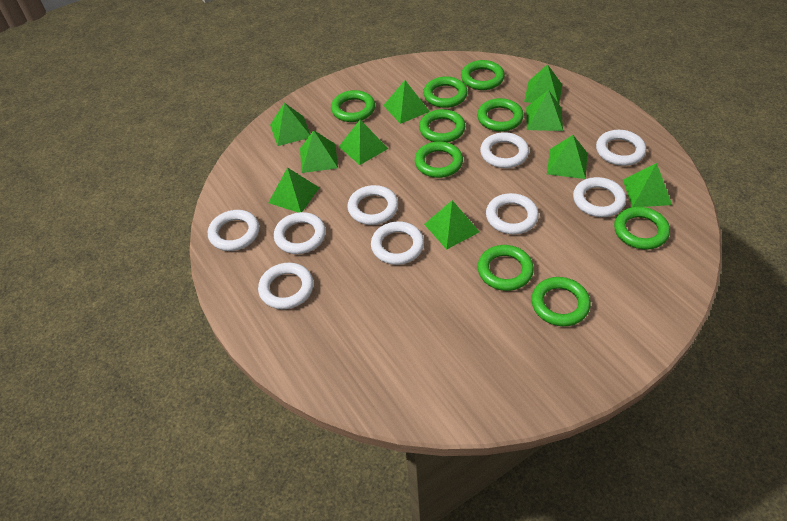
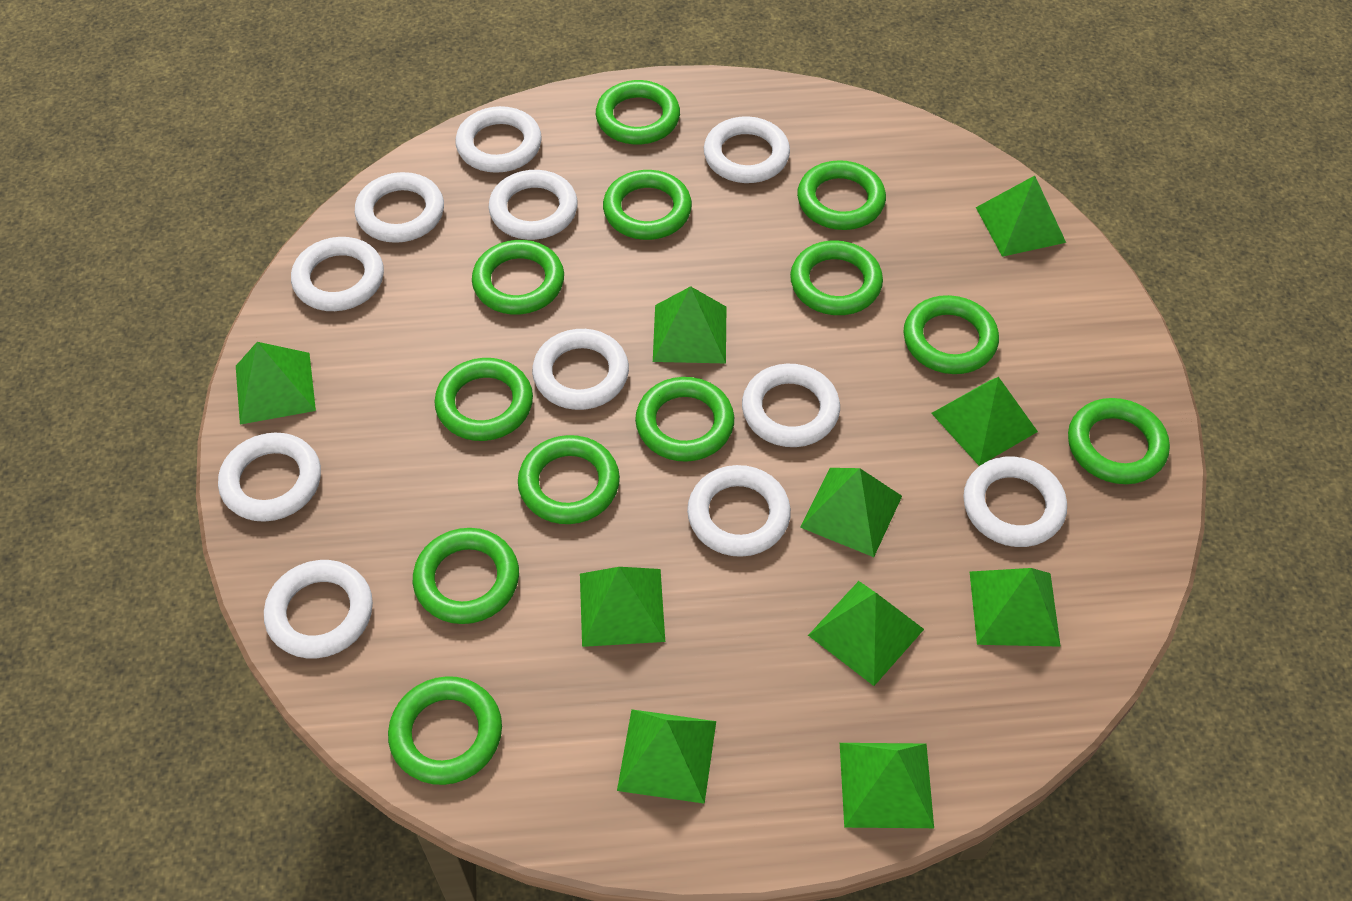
green ring: [331,90,375,122] [415,141,463,178] [419,109,465,143] [423,76,468,108] [461,60,505,90] [477,98,524,131] [478,245,534,291] [531,277,591,326] [614,207,670,250] = 9 -> [388,676,502,785] [413,528,519,624] [434,358,533,441] [472,240,564,315] [518,435,620,524] [596,80,680,145] [603,170,692,240] [635,377,734,462] [790,241,883,315] [797,160,886,230] [903,295,999,374] [1068,398,1170,484] = 12
white ring: [208,210,259,251] [258,263,314,309] [274,212,326,254] [348,185,398,225] [371,221,424,265] [480,132,529,168] [486,193,539,234] [573,177,626,217] [596,130,646,166] = 9 -> [218,433,321,522] [264,560,373,658] [291,237,384,311] [355,172,444,243] [456,106,542,173] [489,170,578,240] [532,329,629,410] [687,465,791,557] [704,116,790,183] [742,364,840,447] [963,457,1067,547] = 11

